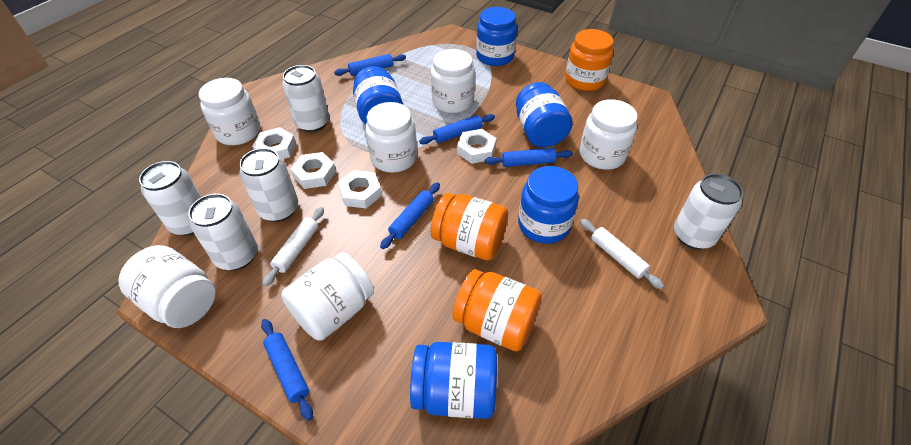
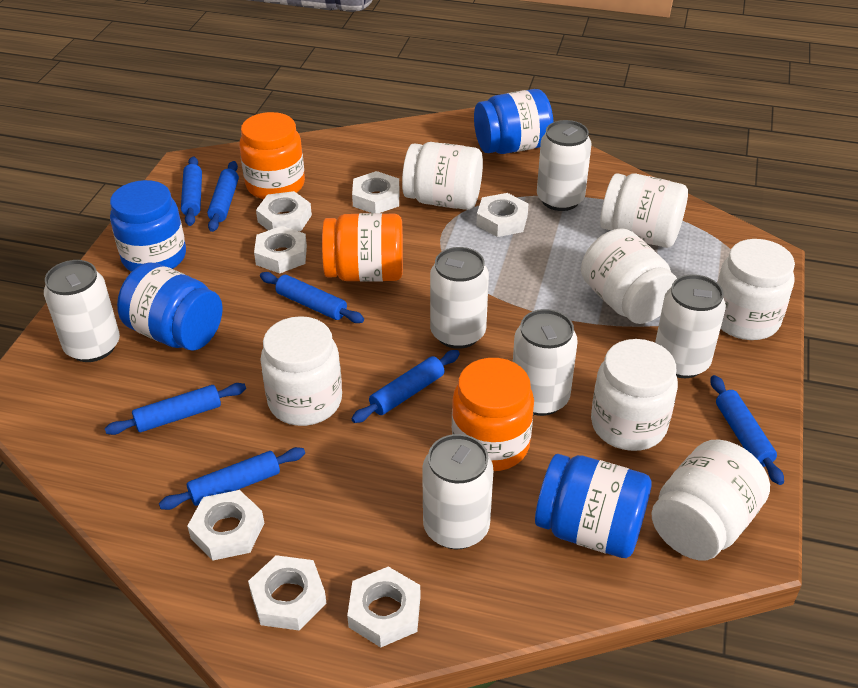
blue jar: [353,66,403,124] [410,342,497,419] [476,7,517,66] [516,82,573,147] [518,166,579,244] = 5 -> [110,180,186,272] [117,262,223,351] [474,89,554,154] [535,454,652,558] = 4
blue rolling pin: [261,319,313,421] [334,54,406,76] [380,183,440,249] [419,114,495,145] [485,148,573,167] = 5 -> [105,383,246,435] [159,447,305,510] [181,157,202,226] [207,161,239,232] [260,272,364,323] [351,350,460,423] [710,375,784,485] = 7
white can: [139,161,202,236] [188,194,258,270] [239,148,298,222] [282,65,329,132] [674,174,743,249] = 5 -> [44,260,120,362] [422,434,494,549] [430,247,489,349] [513,309,578,416] [537,120,592,211] [655,274,726,378] = 6
white jar: [118,245,216,328] [198,78,260,145] [281,252,374,341] [365,102,417,173] [431,49,475,113] [580,99,638,170] = 6 -> [260,316,342,426] [402,142,483,210] [581,228,677,324] [591,339,678,451] [600,173,688,248] [651,440,770,560] [717,239,795,340] = 7
white nut: [252,127,296,159] [291,152,336,189] [338,170,382,208] [457,129,496,164] = 4 -> [187,490,264,561] [248,555,326,630] [254,226,307,274] [256,191,312,231] [347,567,420,647] [352,171,400,213] [476,193,528,237] = 7
white rolling pin: [263,207,324,286] [580,219,664,289] = 2 -> none = 0

